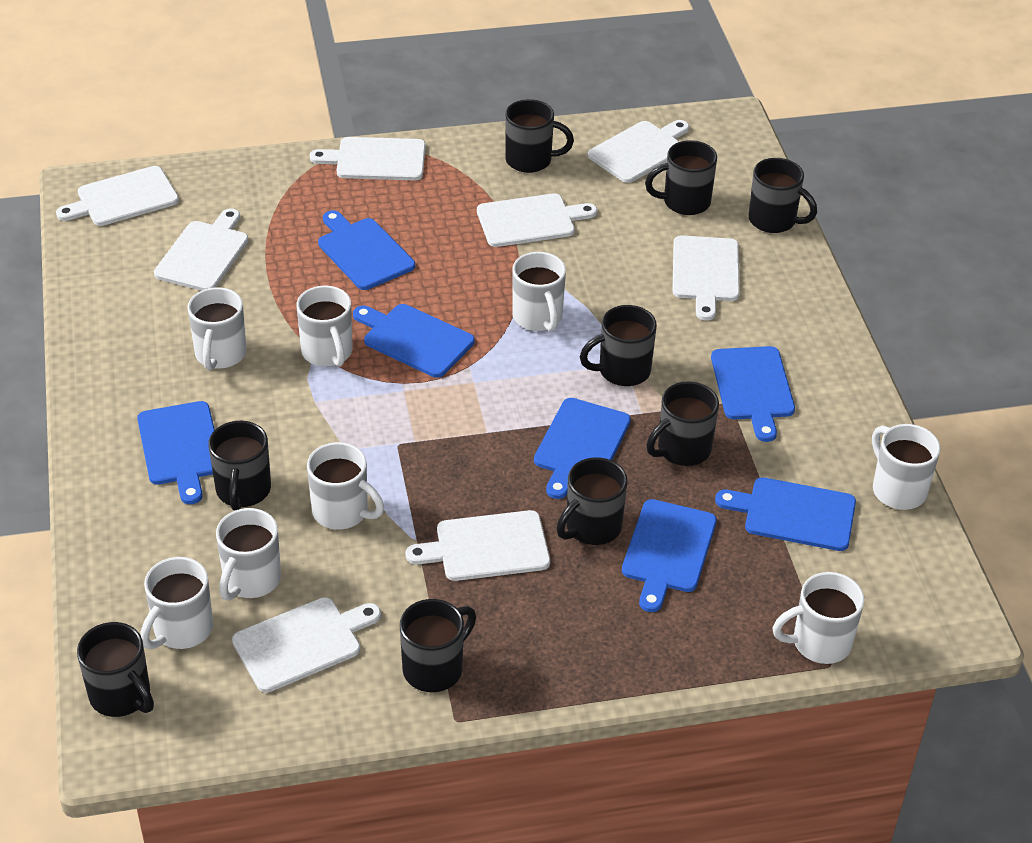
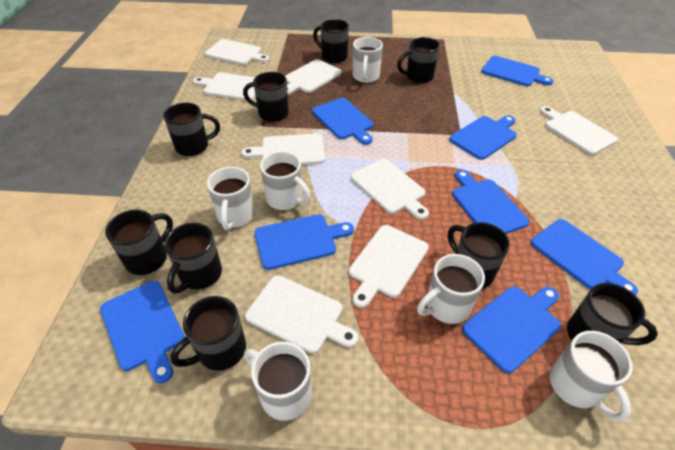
blue cutting board: [137,401,215,504] [318,210,415,290] [353,304,475,378] [534,398,631,499] [622,499,717,612] [711,346,795,442] [715,477,856,551] = 7 -> [100,281,185,383] [255,214,354,270] [312,98,373,145] [449,115,517,160] [452,170,530,234] [462,286,561,373] [481,56,553,86] [531,219,638,295] = 8
white mug: [140,557,213,649] [187,287,247,371] [216,508,281,601] [296,286,353,367] [307,442,384,530] [513,252,566,331] [773,572,864,664] [872,424,940,510] = 8 -> [207,167,255,230] [244,342,312,421] [260,151,311,210] [353,37,383,83] [417,254,485,324] [550,331,632,421] = 6

